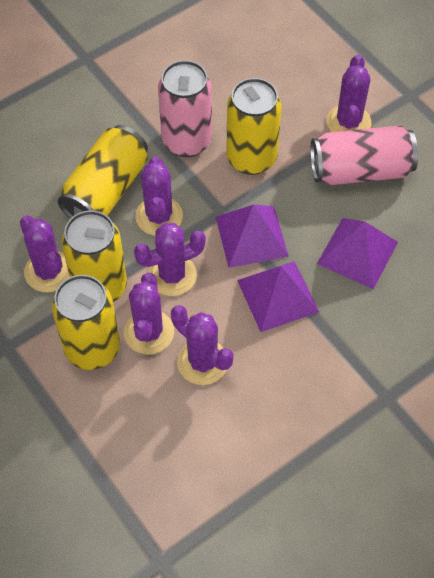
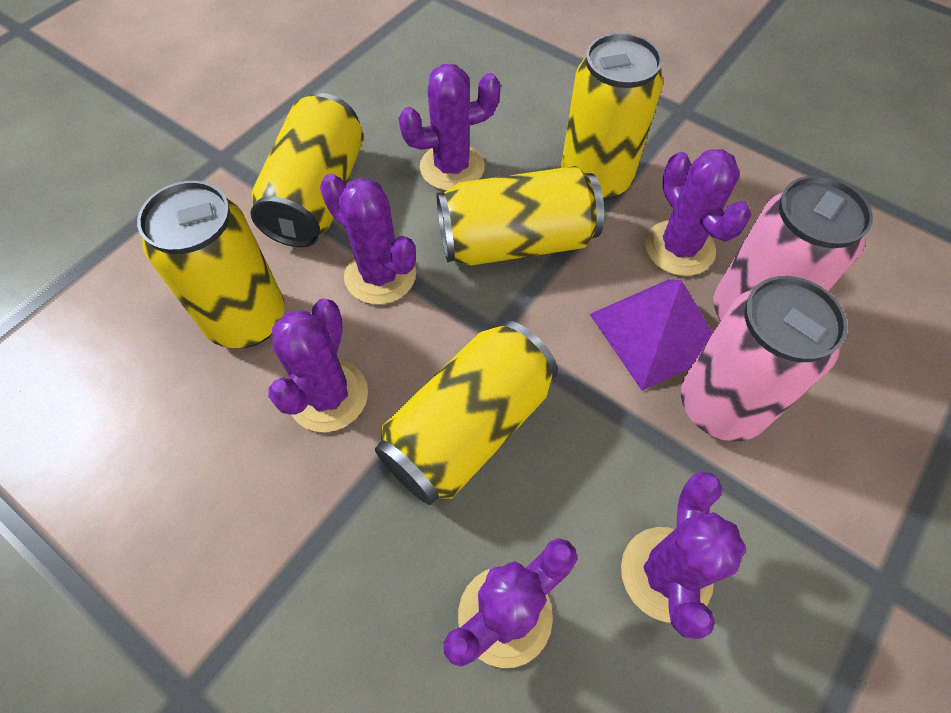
purple pyramid: [216,205,289,268] [237,261,319,332] [317,218,398,289] = 3 -> [590,280,713,391] = 1
yellow can: [52,275,120,370] [58,125,148,219] [62,210,127,302] [226,78,282,175] = 4 -> [137,181,285,348] [250,93,363,247] [375,320,558,505] [436,166,604,266] [561,33,663,201] = 5

